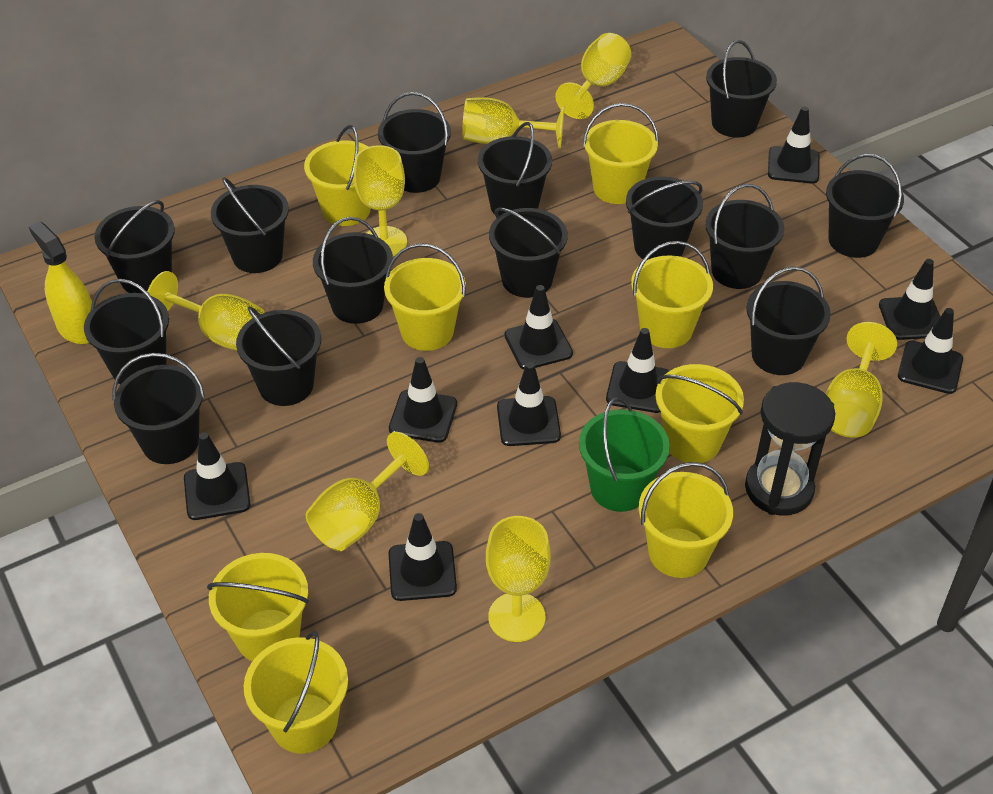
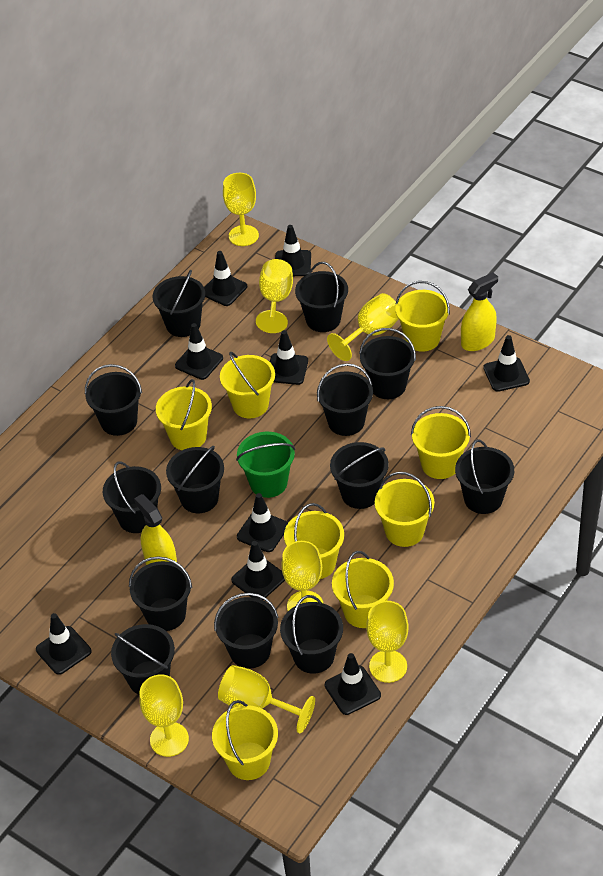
black bucket: [84,279,169,385] [94,200,175,294] [113,353,205,464] [211,177,289,273] [236,306,321,406] [313,217,393,324] [378,92,451,193] [478,122,552,216] [489,207,568,298] [626,176,703,259] [705,184,784,289] [706,40,777,137] [746,266,831,375] [826,154,904,258] = 14 -> [85,364,142,436] [103,462,161,533] [111,624,175,695] [129,556,192,631] [153,270,205,337] [166,446,224,513] [214,593,278,669] [280,595,343,674] [295,262,348,332] [317,363,373,436] [330,442,389,509] [359,328,416,399] [455,439,514,514] = 13
black hourglass: [745,382,835,515] = 1 -> none = 0
yellow spray bottle: [29,222,92,344] = 1 -> [134,494,177,565] [461,272,498,351] = 2

